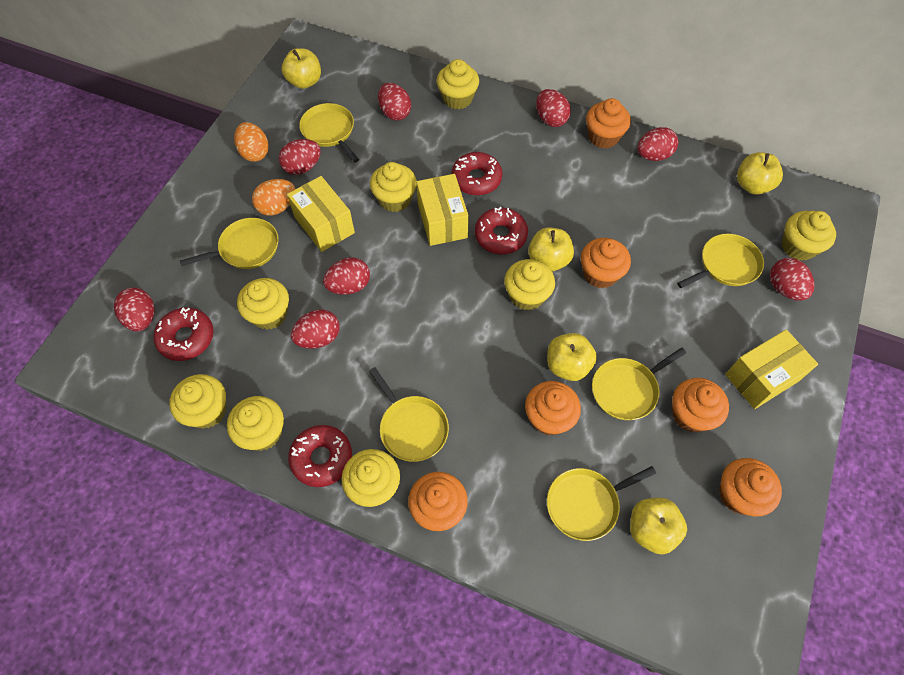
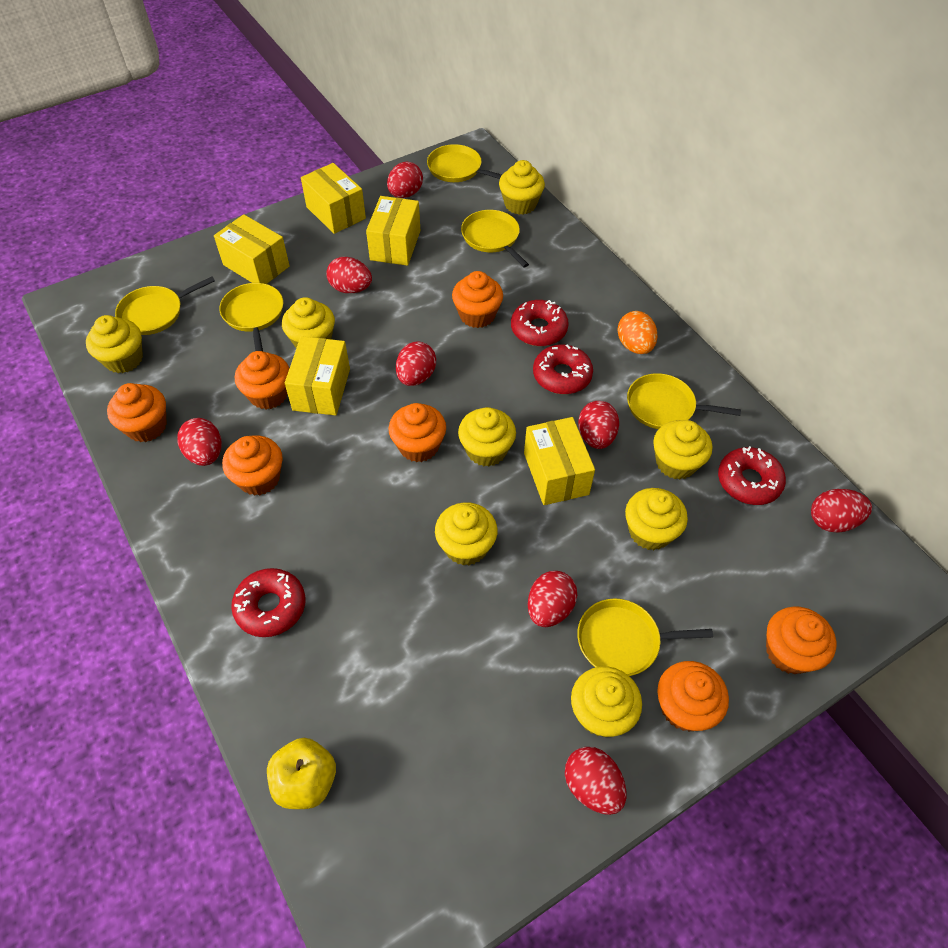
orange cupcake: [408,472,468,531] [525,381,581,435] [581,238,631,288] [586,98,631,149] [672,378,729,432] [719,458,782,516] = 6 -> [107,383,167,442] [222,435,283,496] [235,351,289,409] [389,403,446,462] [452,271,503,328] [657,661,729,731] [766,606,836,674] = 7
orange egg: [234,122,269,162] [252,179,295,216] = 2 -> [617,311,657,354] = 1
yellow apple: [282,48,321,89] [528,228,574,272] [547,333,597,381] [630,498,687,554] [737,152,783,195] = 5 -> [267,738,336,809] = 1
yellow box: [287,176,355,252] [416,174,469,246] [725,329,818,409] = 3 -> [214,214,290,284] [285,336,350,415] [301,163,366,234] [366,196,421,266] [524,417,595,505] = 5

